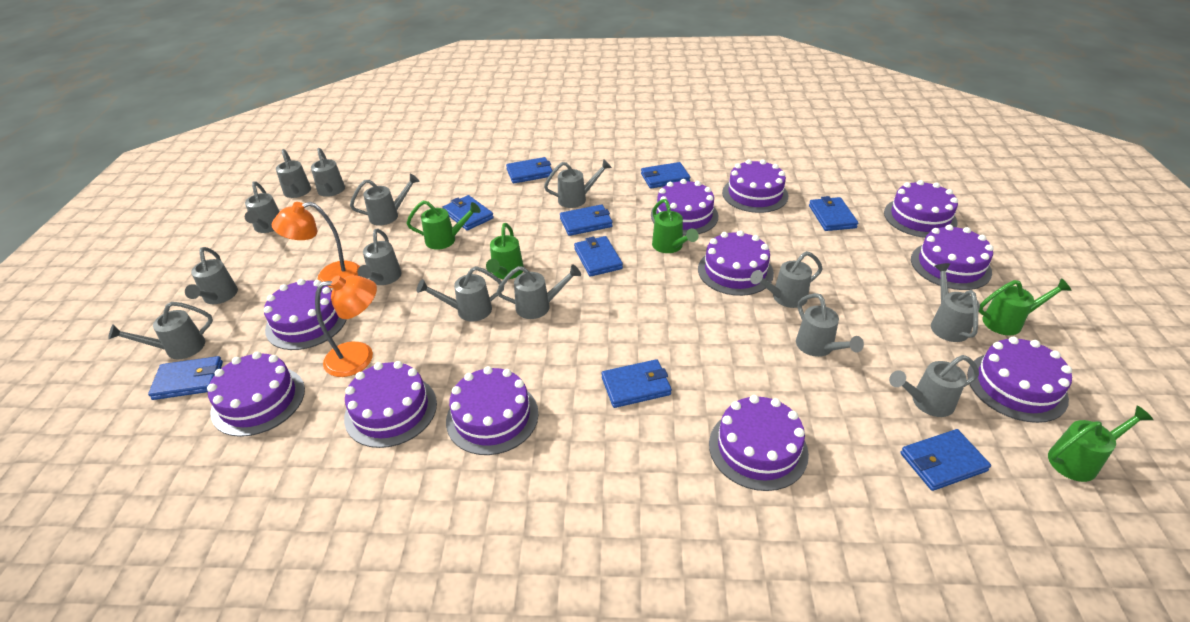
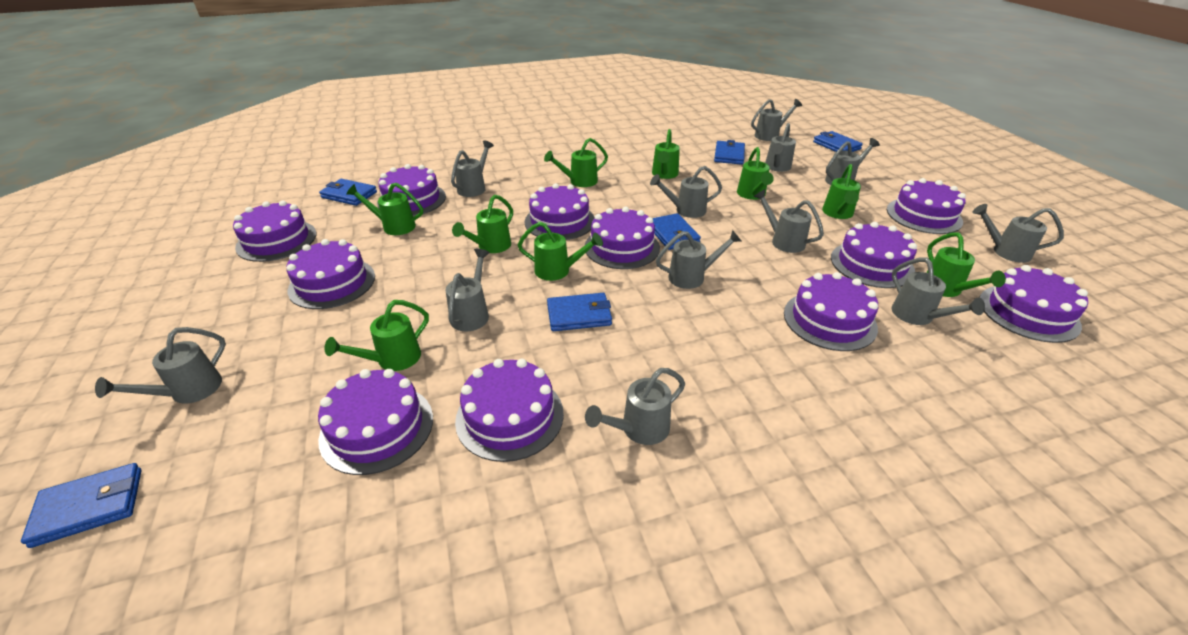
blue wallet: [148,356,223,400] [442,195,494,230] [506,157,552,184] [560,204,613,236] [574,236,623,277] [602,359,672,408] [641,162,690,189] [809,196,858,231] [900,429,991,491] = 9 -> [21,463,142,548] [319,179,377,206] [547,293,612,331] [652,213,701,250] [714,140,745,165] [813,131,863,152] = 6
green watering can: [406,201,481,250] [486,223,524,279] [652,199,699,253] [979,278,1072,335] [1048,405,1153,482] = 5 -> [325,300,429,371] [346,183,423,235] [452,195,513,253] [518,222,603,281] [544,138,608,187] [652,129,680,179] [737,147,774,200] [822,164,861,219] [926,232,1006,297] = 9
grey watering can: [108,302,213,359] [185,247,238,304] [245,181,280,233] [276,149,311,198] [311,148,345,197] [350,174,420,226] [357,229,402,285] [417,266,504,322] [497,264,581,319] [544,159,612,208] [750,251,823,308] [796,293,864,357] [889,355,979,417] [931,263,980,342] = 14 -> [95,327,226,403] [446,249,490,332] [451,140,494,197] [585,368,685,445] [650,166,722,218] [656,230,741,289] [751,99,802,141] [753,189,824,253] [765,123,796,172] [825,138,880,185] [892,258,985,325] [972,204,1064,263] = 12
orange lamp: [272,202,360,288] [315,275,377,377] = 2 -> none = 0

